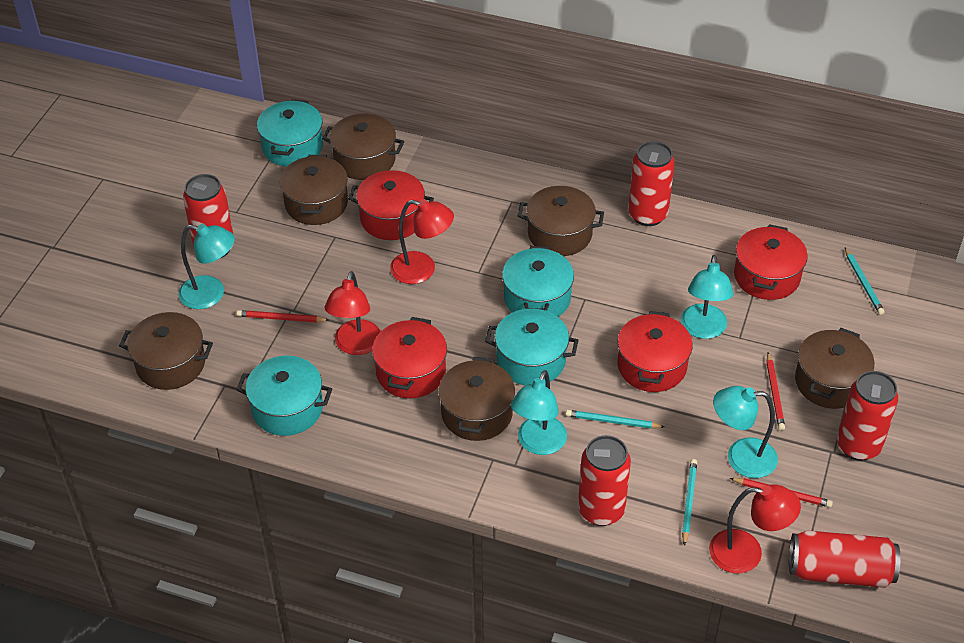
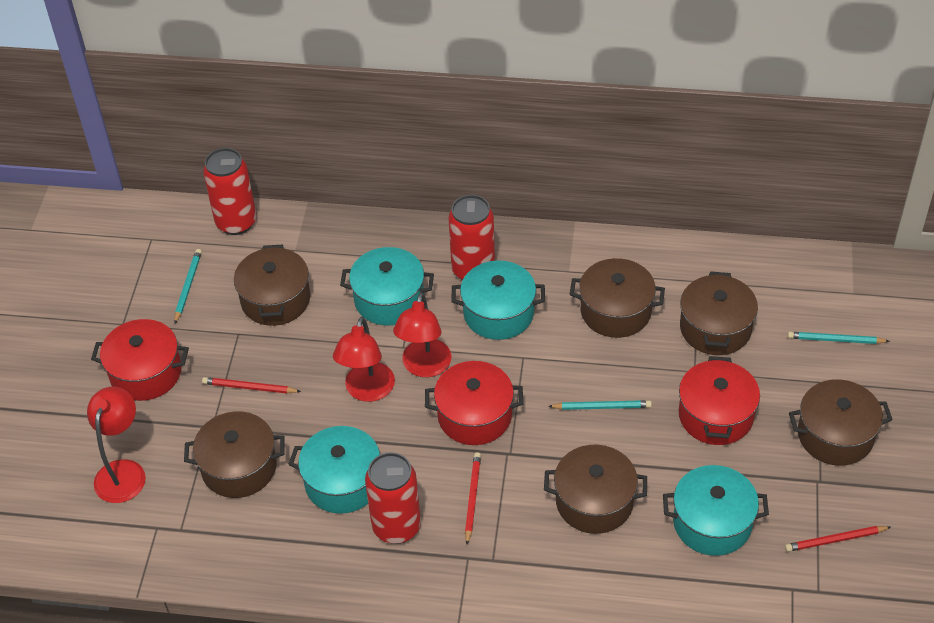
red can: [183,174,234,258] [578,435,631,526] [628,141,675,226] [789,530,901,588] [837,371,898,461] = 5 -> [203,148,256,235] [365,452,421,544] [448,195,495,281] = 3
red pot: [348,170,434,240] [372,317,447,398] [618,311,692,392] [734,224,808,300] = 4 -> [91,319,189,401] [425,361,523,445] [679,356,760,445] = 3
turquoise lamp: [178,224,235,309] [511,370,567,455] [681,255,734,339] [713,386,778,478] = 4 -> none = 0

